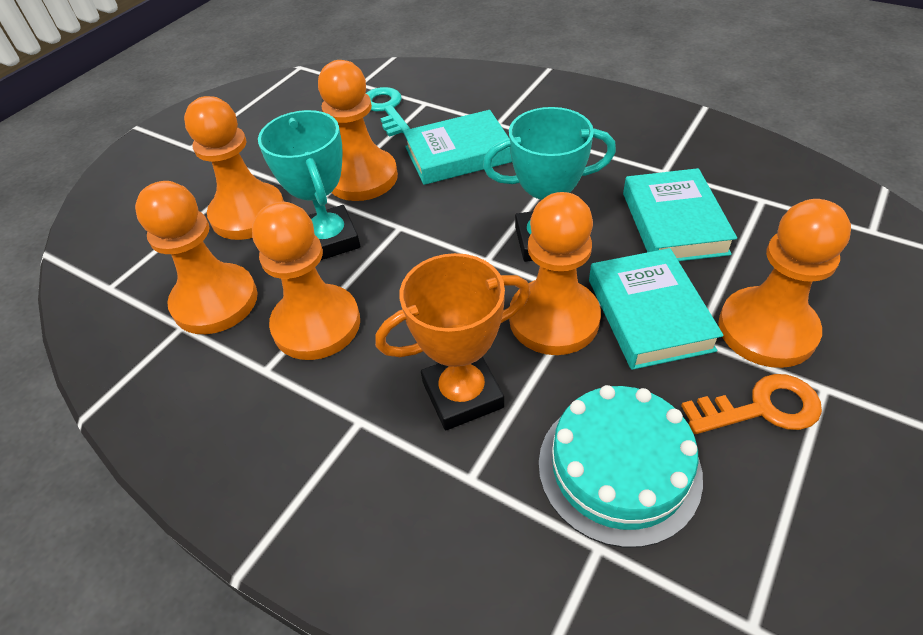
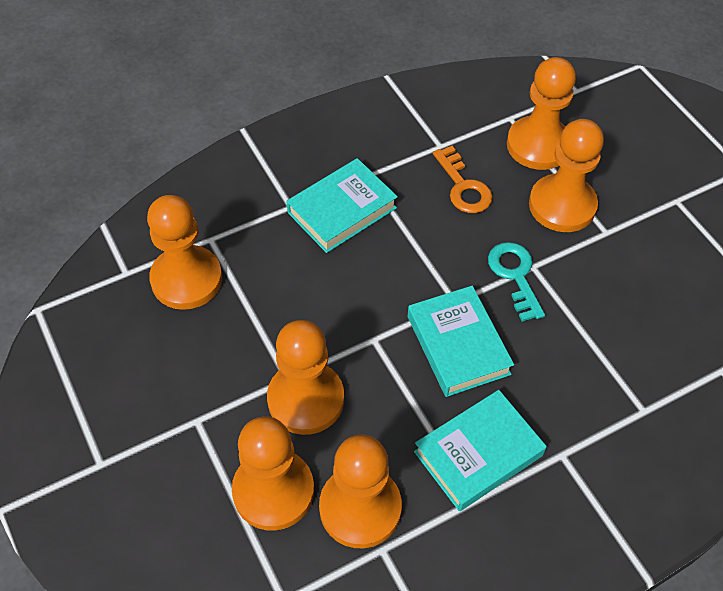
orange trophy: [375,253,530,430] = 1 -> none = 0
turquoise cake: [539,385,703,548] = 1 -> none = 0
turquoise trophy: [258,110,360,260] [483,107,616,262] = 2 -> none = 0

